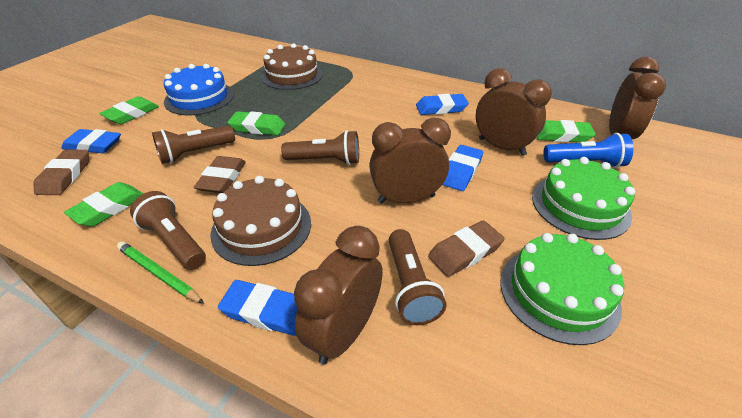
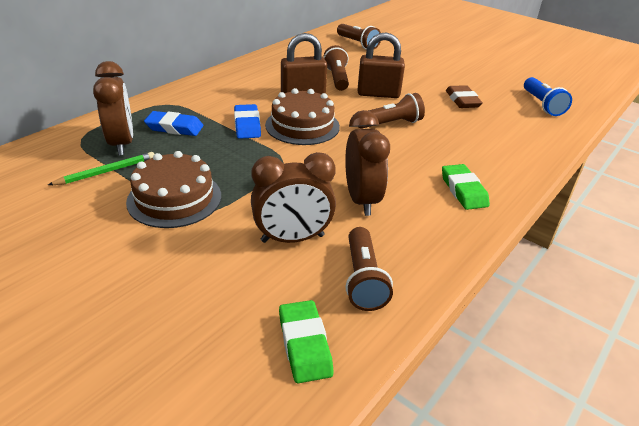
blue cake: [164,64,234,115] = 1 -> none = 0
blue eraser: [61,129,121,153] [218,280,298,336] [416,94,469,115] [442,145,483,191] = 4 -> [144,111,203,136] [234,104,261,139] = 2
brown clock: [294,226,383,365] [369,118,451,204] [476,68,552,156] [609,57,666,139] = 4 -> [93,61,133,155] [251,152,336,243] [345,110,390,216] = 3
brown eraser: [33,149,89,195] [194,156,246,193] [428,220,505,277] = 3 -> [446,85,483,108] = 1
brown padlock: none = 0 -> [281,33,327,94] [358,32,405,98] = 2
green cake: [500,233,624,345] [532,157,635,240] = 2 -> none = 0
green eraser: [64,182,144,227] [99,96,159,124] [228,111,285,135] [537,120,596,142] = 4 -> [279,300,334,383] [442,164,490,210] = 2

